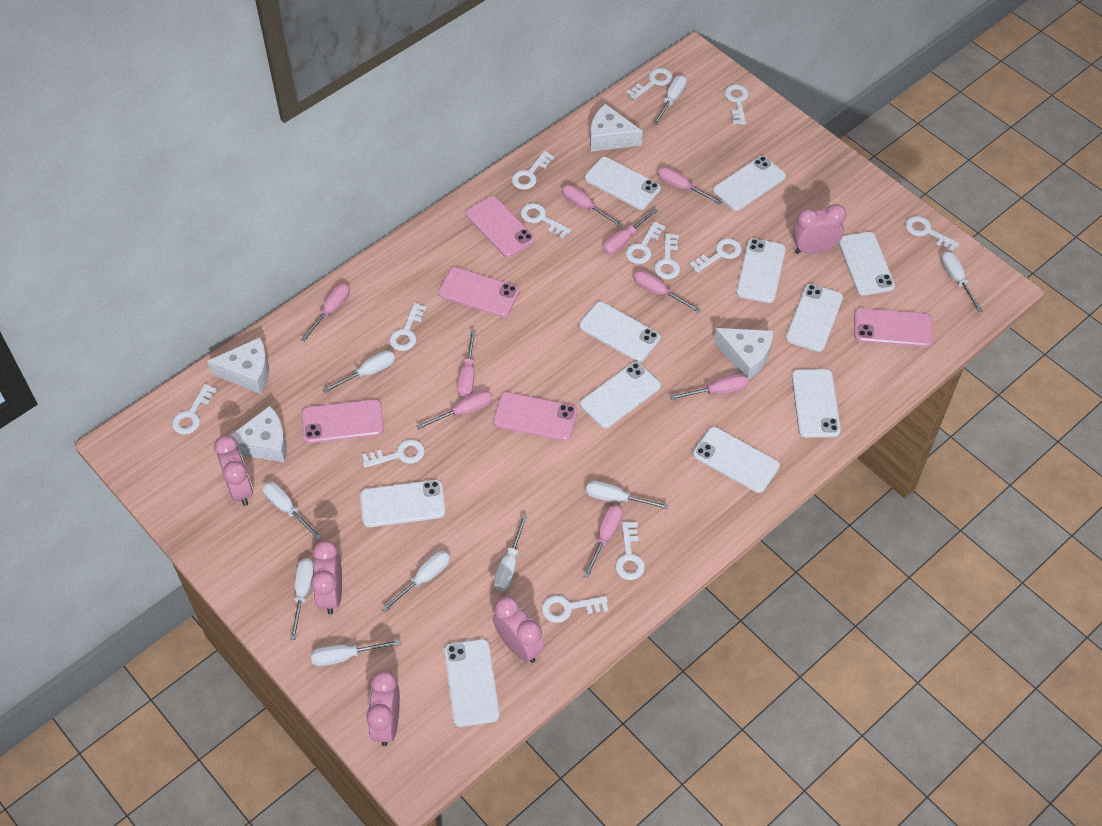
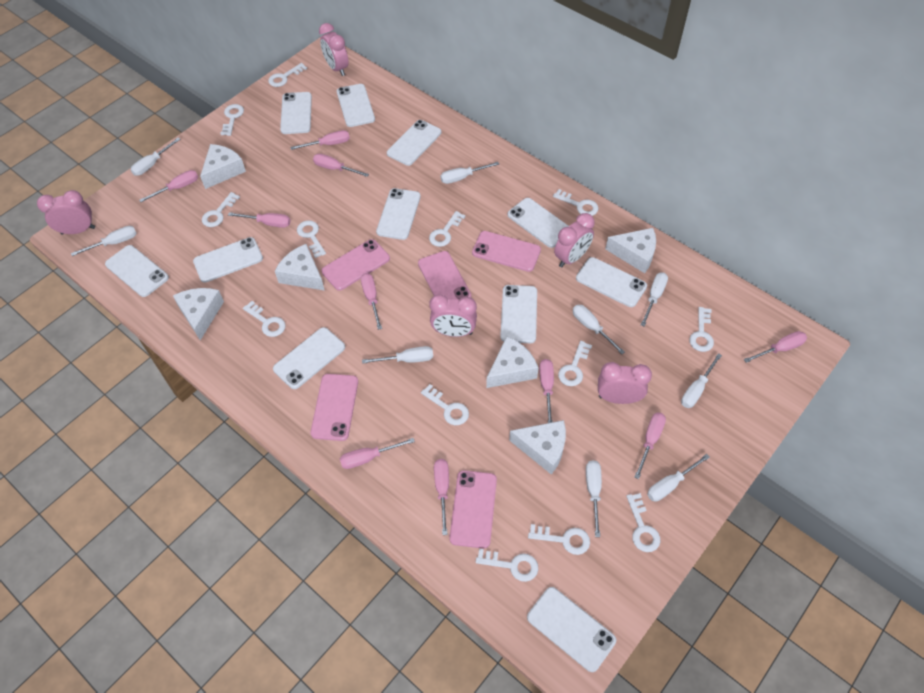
pink screwdriver: [301,284,350,342] [417,390,492,430] [458,330,476,398] [562,185,623,227] [583,505,623,578] [603,208,658,254] [634,270,701,313] [658,167,723,205] [670,374,748,400] = 9 -> [139,170,198,202] [228,212,290,228] [290,130,350,150] [313,154,369,177] [340,438,415,469] [361,273,382,330] [434,459,449,535] [539,359,554,423] [634,413,666,479] [744,331,807,363] = 10
white cheese: [207,338,269,394] [230,406,287,462] [590,104,643,152] [714,328,773,380] = 4 -> [173,288,224,340] [200,144,246,189] [275,244,325,291] [486,336,538,388] [509,420,566,475] [605,228,656,273] = 6

